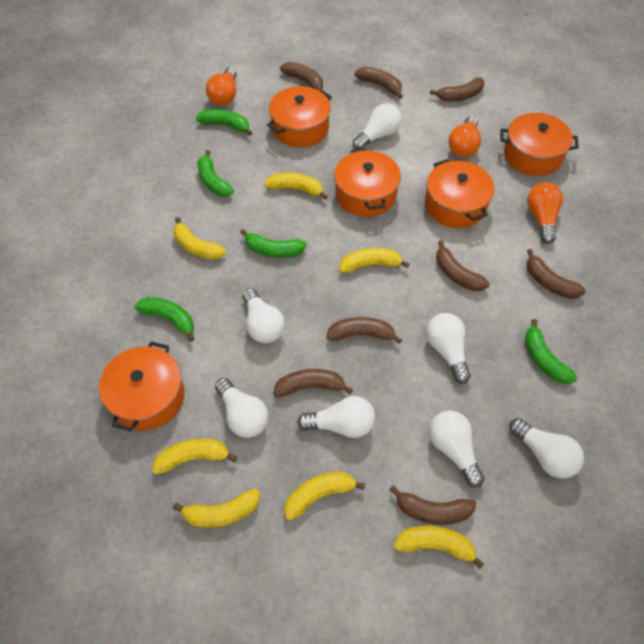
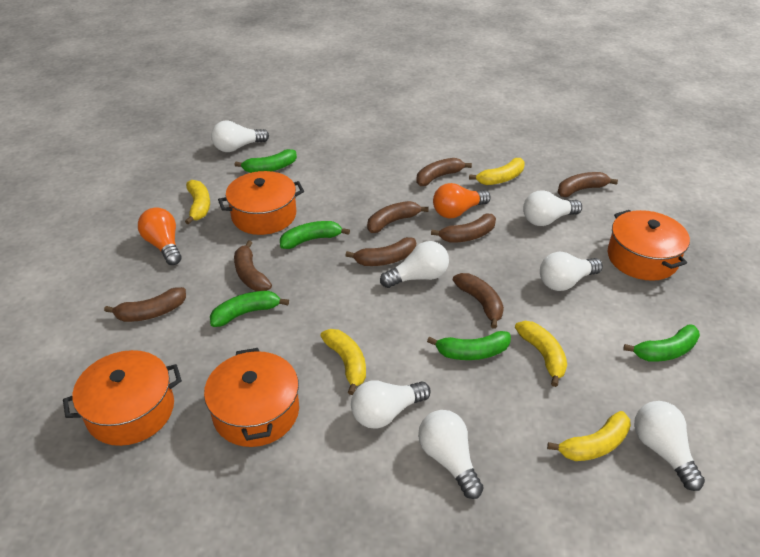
orange light bulb: [206,67,237,106] [448,116,481,157] [527,182,563,244] = 3 -> [138,207,182,265] [433,183,491,218] = 2
orange pot: [99,341,185,432] [267,86,332,147] [334,148,401,217] [425,159,494,228] [500,113,579,176] = 5 -> [63,350,182,446] [204,348,299,447] [218,171,304,235] [608,210,690,281] = 4
yellow banana: [152,439,237,474] [173,217,226,260] [173,489,260,528] [264,173,328,199] [284,472,365,521] [339,248,409,273] [394,526,484,569] = 7 -> [185,180,210,225] [320,329,366,395] [469,158,525,185] [515,321,567,387] [547,411,631,461] = 5

